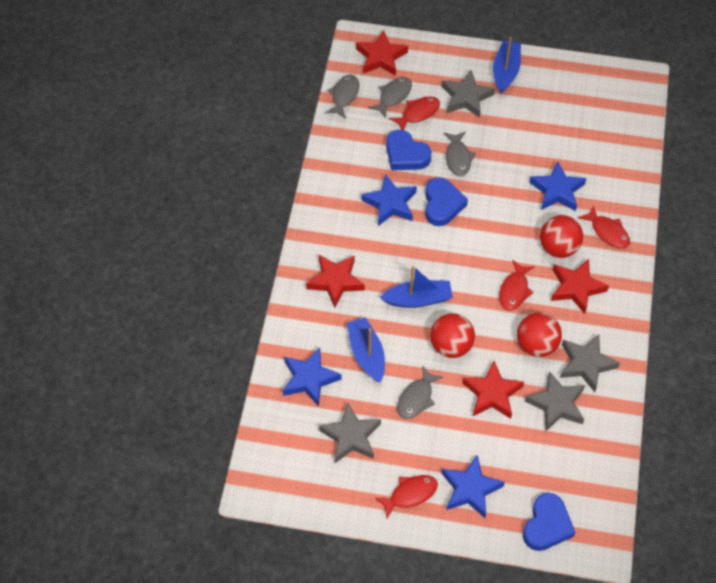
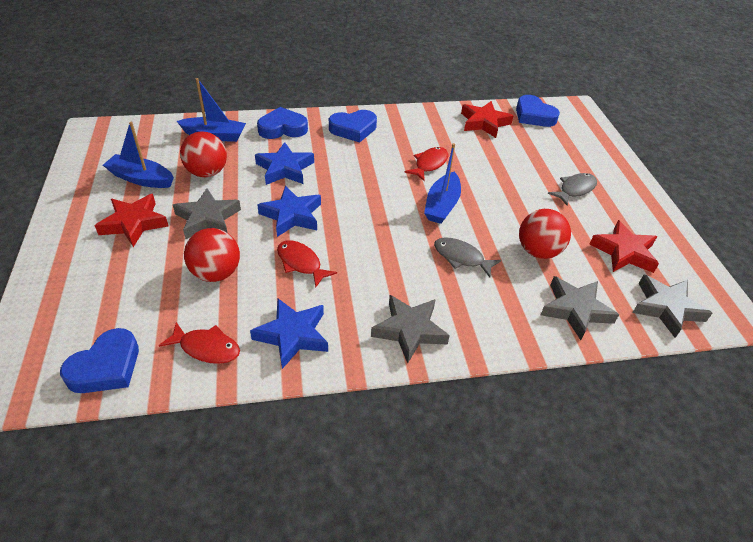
blue heart: [386,130,432,170] [425,177,468,226] [523,493,575,551] = 3 -> [60,328,139,393] [257,107,308,139] [329,110,377,142] [516,95,560,127] = 4
blue star: [283,347,342,407] [361,174,417,226] [441,455,505,518] [529,161,587,211] = 4 -> [250,298,328,369] [255,142,314,185] [257,186,321,237] = 3
grey fish: [325,75,359,118] [368,77,412,118] [397,366,443,419] [444,131,476,176] = 4 -> [434,237,501,277] [548,173,597,206] = 2
red fish: [375,475,438,518] [389,96,440,130] [499,260,535,311] [578,205,630,248] = 4 -> [159,322,240,364] [277,240,337,287] [404,147,448,181] = 3
red star: [306,255,365,308] [356,30,408,76] [462,361,524,419] [551,259,609,314] = 4 -> [95,194,168,247] [461,101,513,138] [589,220,659,273] = 3

